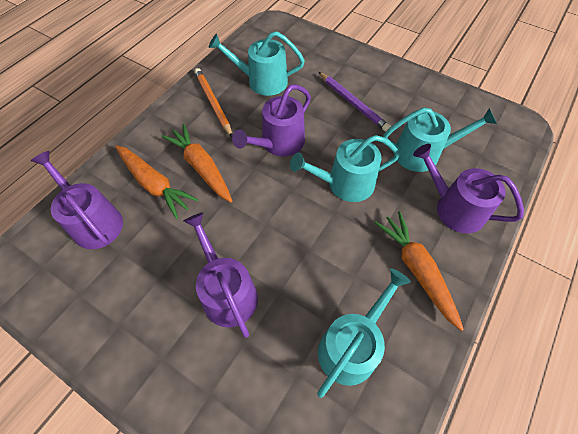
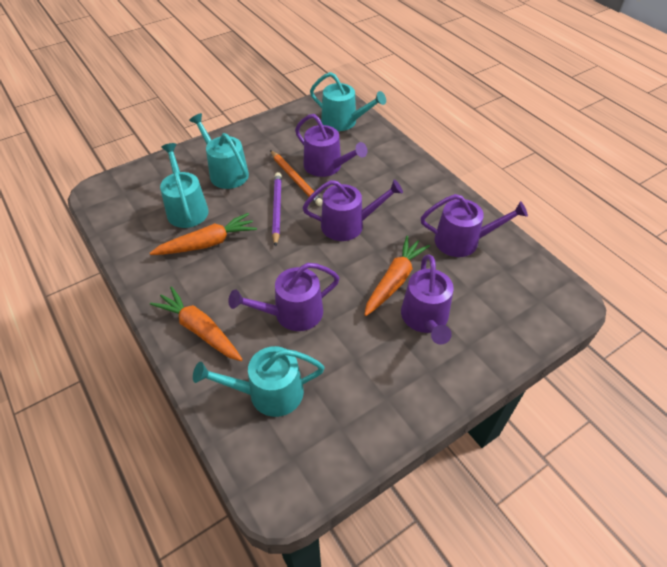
purple watering can: [31,151,123,249] [184,213,258,338] [232,84,311,157] [413,144,524,233] = 4 -> [228,263,340,331] [295,114,367,177] [303,180,403,241] [401,255,454,345] [421,194,528,257] = 5

